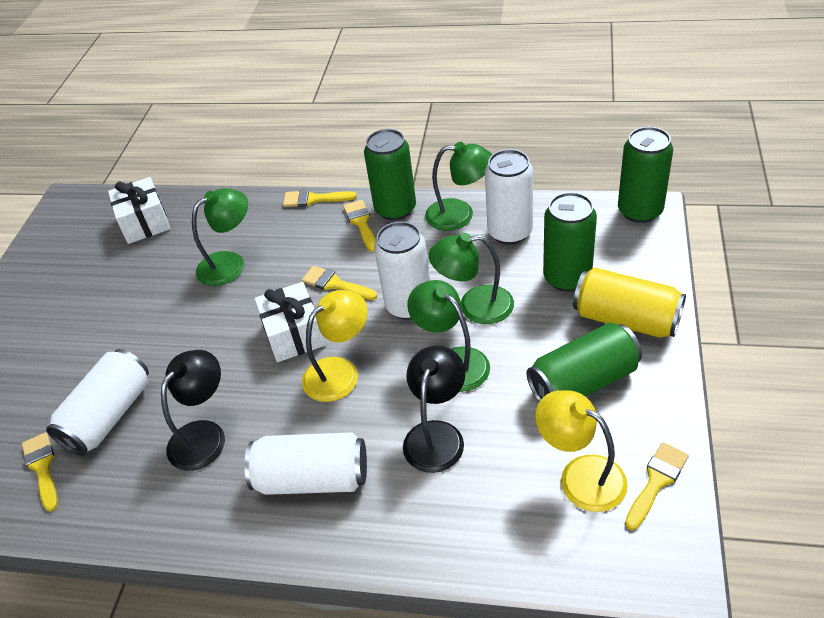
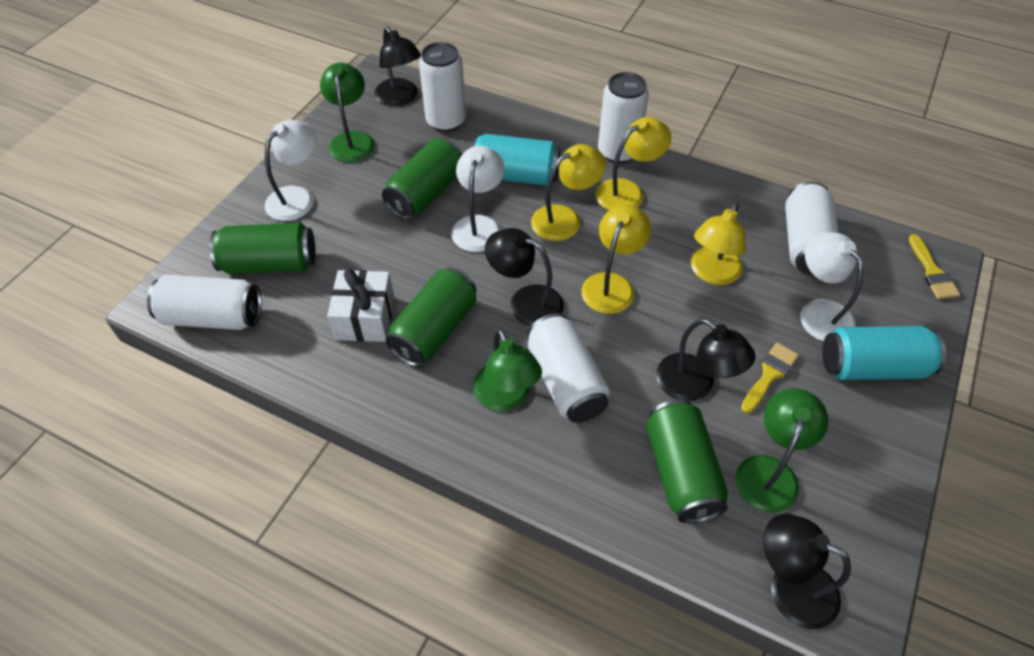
black lamp: [161,350,225,471] [403,345,465,473] = 2 -> [374,26,421,106] [485,228,564,326] [656,318,755,401] [763,513,851,629] = 4
green lamp: [192,188,248,286] [407,280,490,392] [425,142,492,231] [429,233,514,324] = 4 -> [320,63,375,162] [473,328,542,411] [735,388,828,513] = 3
turquoise can: none = 0 -> [471,134,560,186] [822,326,946,380] = 2
white can: [46,349,149,456] [244,432,367,495] [374,221,430,320] [485,149,533,244] = 4 -> [147,275,262,330] [419,42,466,132] [527,313,610,423] [598,72,649,163] [785,181,839,275] = 5
white gift: [108,177,170,244] [255,282,326,362] = 2 -> [327,269,394,342] = 1
white lamp: none = 0 -> [265,120,316,221] [451,146,504,252] [800,232,863,342] = 3
yellow brush: [22,432,58,512] [283,189,357,207] [302,266,377,300] [343,200,376,252] [625,442,689,530] = 5 -> [741,343,799,413] [908,234,960,299] = 2
yellow can: [573,267,686,338] = 1 -> none = 0
yellow lamp: [302,290,368,402] [535,390,628,512] = 2 -> [531,144,606,241] [581,205,651,314] [595,117,671,210] [691,202,746,285] = 4

